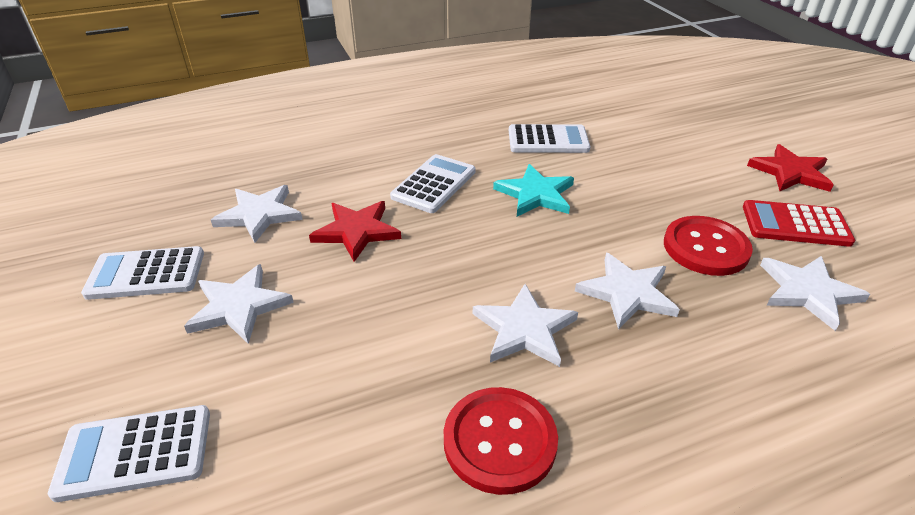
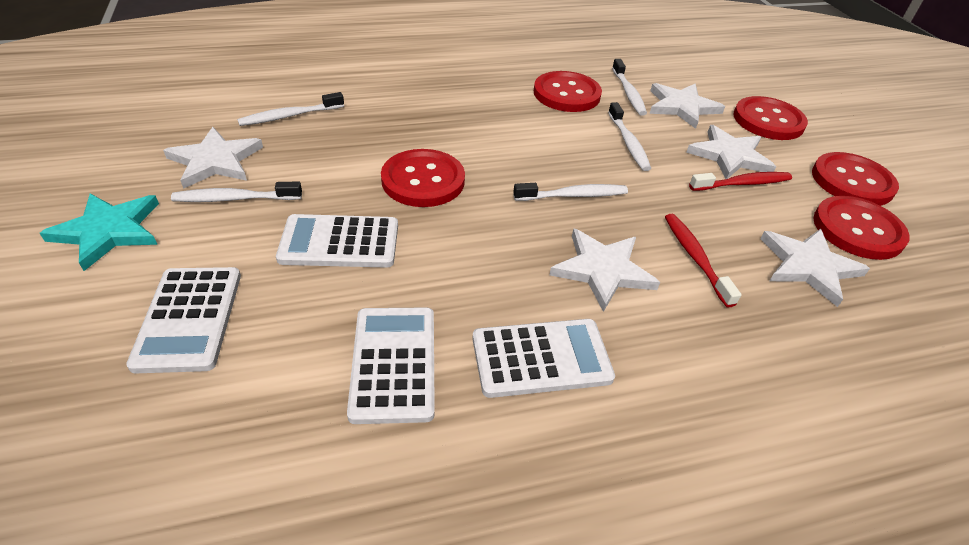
red button: [444,387,558,495] [664,216,753,276] = 2 -> [381,149,465,207] [534,71,602,112] [734,96,808,140] [812,152,899,206] [813,196,910,260] = 5
red calculator: [743,200,855,247] = 1 -> none = 0
red star: [309,201,401,262] [747,144,834,192] = 2 -> none = 0
red toothbrush: none = 0 -> [665,214,742,308] [689,172,792,191] = 2
white toothbrush: none = 0 -> [171,182,302,202] [237,92,344,126] [513,183,628,201] [608,102,651,171] [612,59,647,116] = 5

